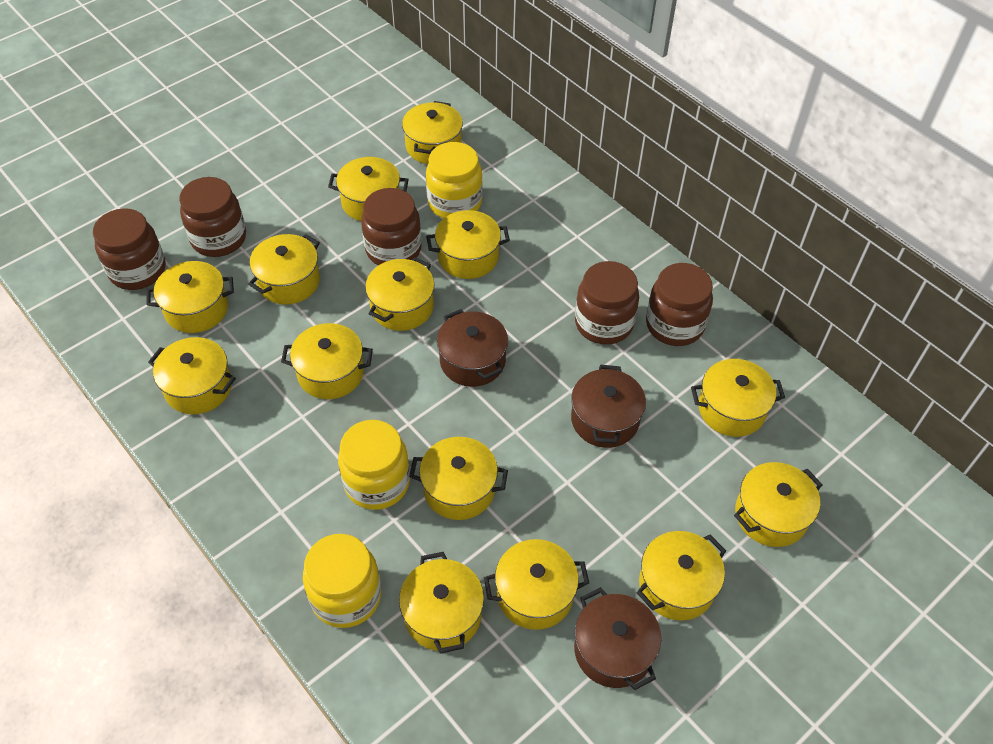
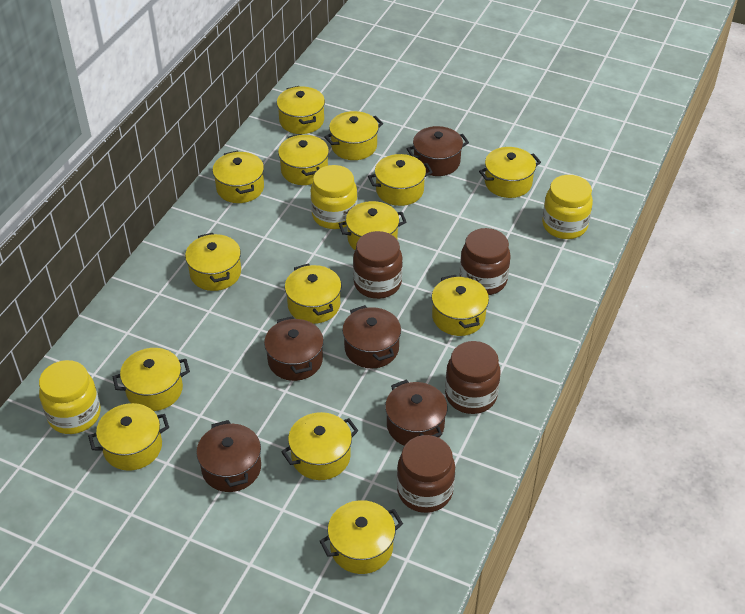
brown jar: [93,208,166,290] [179,177,246,257] [361,188,422,265] [575,261,639,345] [646,263,713,346] = 5 -> [353,231,403,299] [397,435,455,513] [445,341,500,414] [460,228,510,295] = 4
brown pot: [437,309,508,387] [571,365,646,448] [574,587,661,690] = 3 -> [196,420,261,492] [264,316,324,381] [342,305,401,368] [385,379,447,446] [407,126,469,176] = 5

